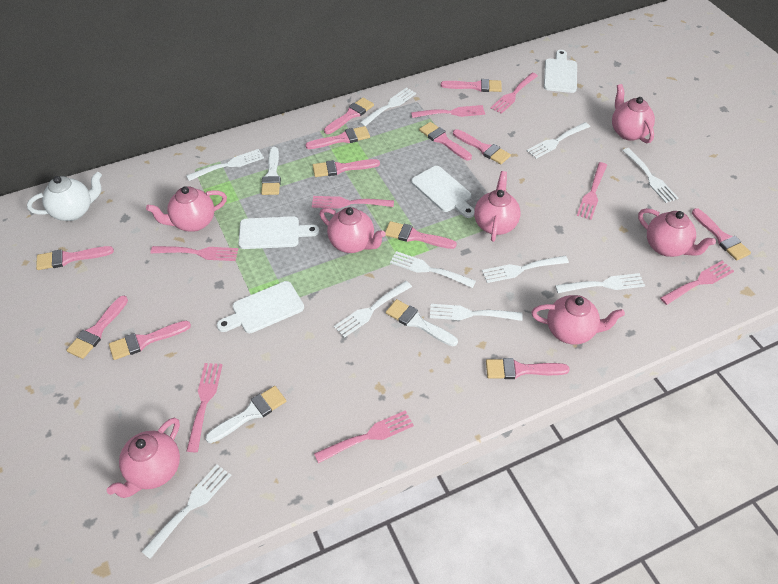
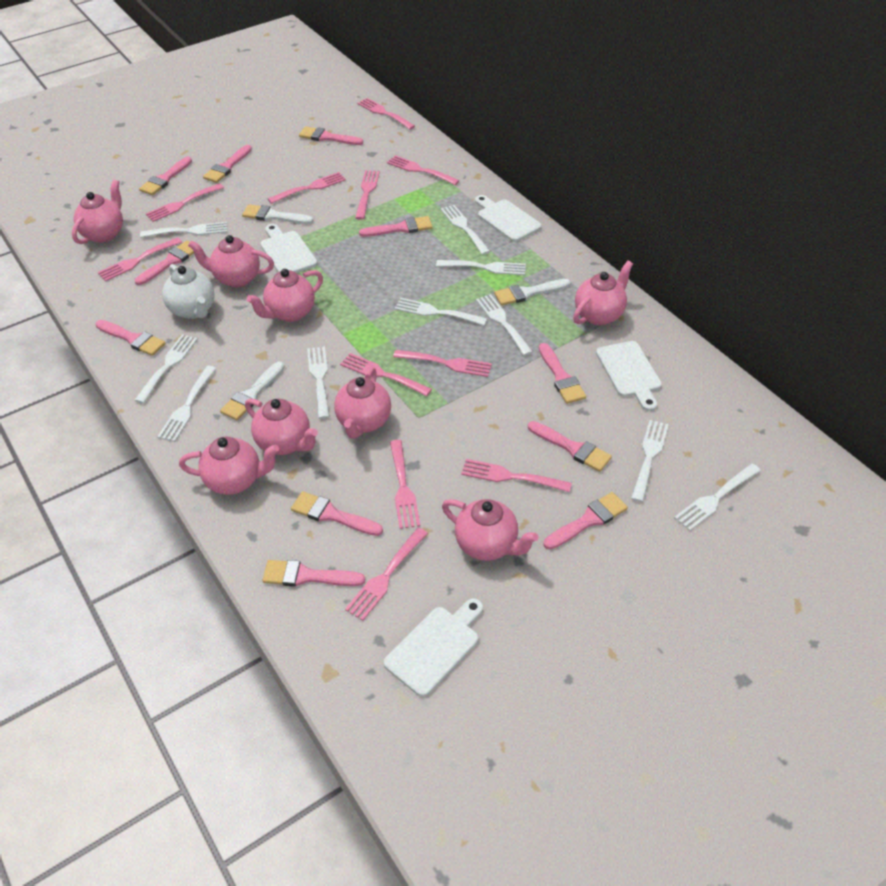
pink brush: [36,246,114,270] [66,296,128,359] [109,321,191,360] [305,126,370,149] [313,159,380,177] [324,98,374,134] [385,221,457,249] [419,122,472,160] [441,79,502,92] [453,129,511,164] [486,358,570,379] [692,208,751,261] = 12 -> [96,320,166,356] [135,240,194,285] [139,157,192,195] [203,145,252,183] [262,560,365,587] [291,491,383,536] [299,127,363,145] [359,216,433,237] [528,421,612,472] [539,343,586,404] [544,492,628,550] = 11
pink fork: [150,246,238,261] [186,363,222,452] [312,196,394,209] [314,410,414,463] [411,105,485,118] [490,73,538,114] [577,162,607,220] [660,260,734,305] = 8 -> [98,237,182,281] [146,183,224,222] [268,172,346,204] [340,353,432,396] [345,528,428,621] [355,170,380,220] [357,98,415,129] [387,155,460,185] [390,440,420,529] [393,350,492,377] [461,459,572,492] = 11
pink teapot: [107,417,180,498] [146,186,227,232] [319,207,386,253] [474,171,520,242] [531,295,625,345] [612,84,655,143] [638,208,716,257] = 7 -> [72,180,123,244] [179,436,279,495] [188,235,274,287] [245,399,318,455] [247,269,323,322] [334,367,391,439] [442,499,539,561] [573,261,633,325] = 8

